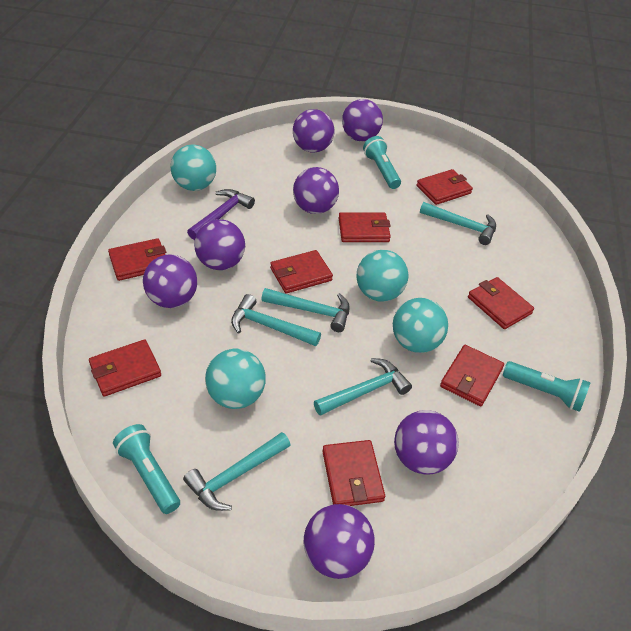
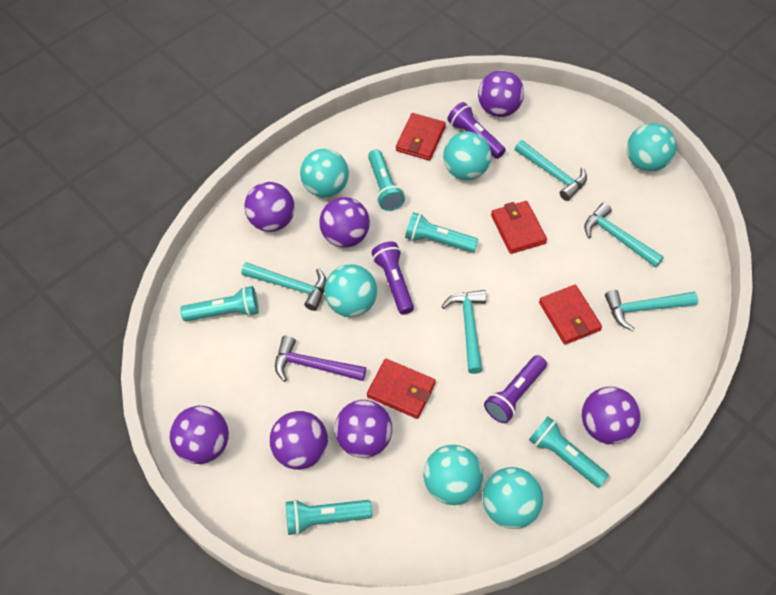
purple flashlight: none = 0 -> [372,241,414,315] [447,102,506,159] [484,355,547,423] = 3
red wallet: [89,340,161,397] [108,238,166,281] [270,250,333,294] [322,440,385,506] [339,212,391,242] [416,169,473,205] [440,345,504,406] [468,277,534,329] = 8 -> [367,359,436,419] [396,113,446,161] [491,201,547,254] [539,285,602,345] = 4
turquoise ball: [171,145,216,191] [205,349,266,409] [357,250,409,302] [393,298,448,353] = 4 -> [300,149,349,198] [324,264,377,317] [424,445,483,505] [443,132,491,180] [483,467,543,529] [627,123,677,172] = 6
turquoise flashlight: [113,424,180,514] [363,136,401,189] [503,361,591,412] = 3 -> [180,286,259,321] [286,499,372,535] [368,150,405,211] [405,212,479,253] [529,416,609,488] = 5

